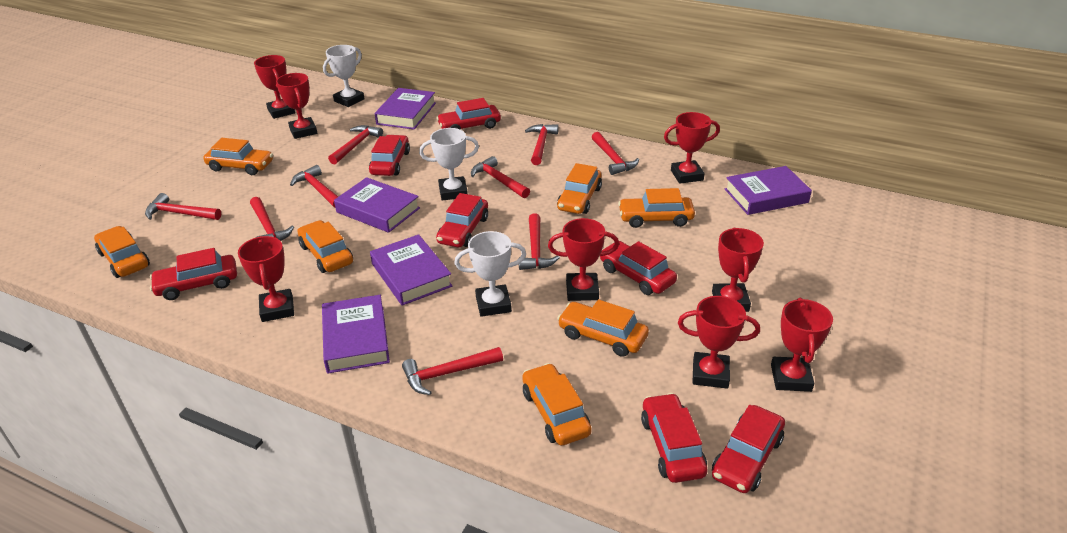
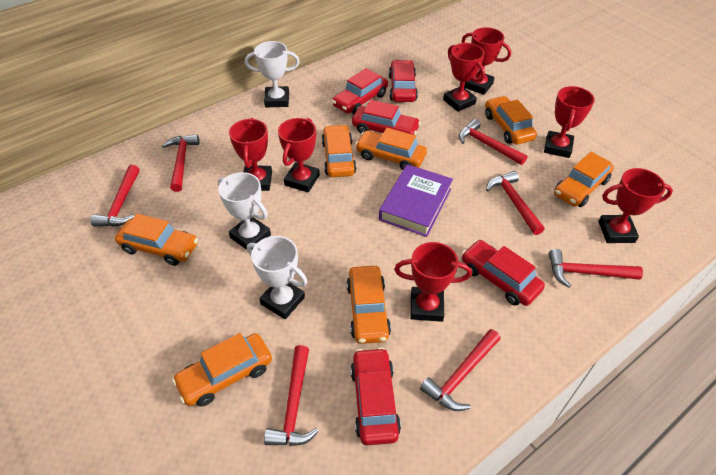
purple book: [322,295,390,373] [334,177,420,233] [370,234,452,306] [375,88,436,129] [725,166,812,215] = 5 -> [379,164,453,237] = 1
red car: [150,248,237,300] [369,135,410,176] [436,98,501,130] [436,193,488,248] [600,241,677,295] [641,393,707,483] [712,405,785,493] = 7 -> [332,68,388,114] [350,347,401,445] [352,100,421,135] [389,60,418,102] [461,240,545,306] = 5
red hammer: [145,193,221,220] [250,197,294,241] [290,165,339,208] [328,125,383,164] [402,347,503,395] [471,156,530,198] [519,213,560,270] [525,124,559,165] [592,132,639,175] = 9 -> [91,165,140,227] [162,134,199,192] [264,345,319,446] [420,329,501,411] [459,119,527,165] [486,171,545,235] [549,249,643,288] = 7
red trophy: [238,236,294,322] [254,55,295,119] [276,73,317,139] [548,218,619,301] [664,112,720,184] [678,296,760,389] [712,227,764,312] [771,298,833,392] = 8 -> [229,118,272,191] [278,118,320,192] [394,242,472,322] [443,43,485,112] [462,27,511,95] [544,86,595,158] [598,168,673,243] = 7

